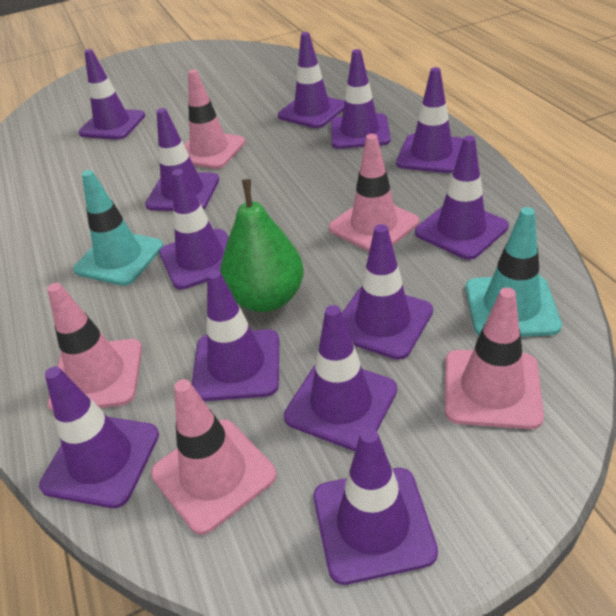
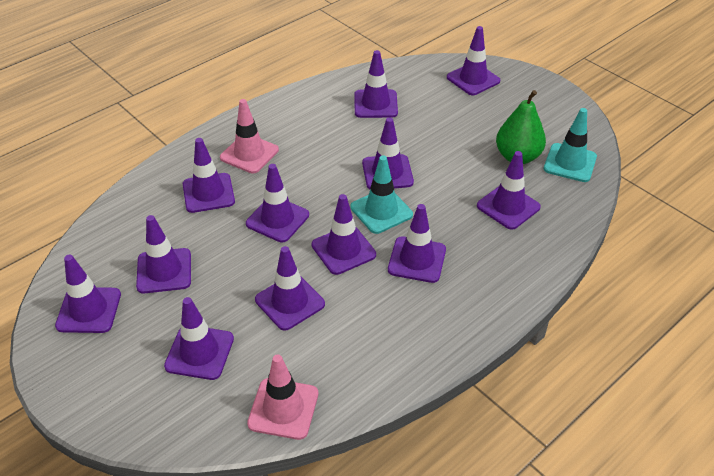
pink traffic cone: [47,283,142,412] [151,379,277,535] [184,70,246,169] [329,134,419,252] [445,287,544,429] = 5 -> [220,99,279,173] [247,354,318,440] = 2

